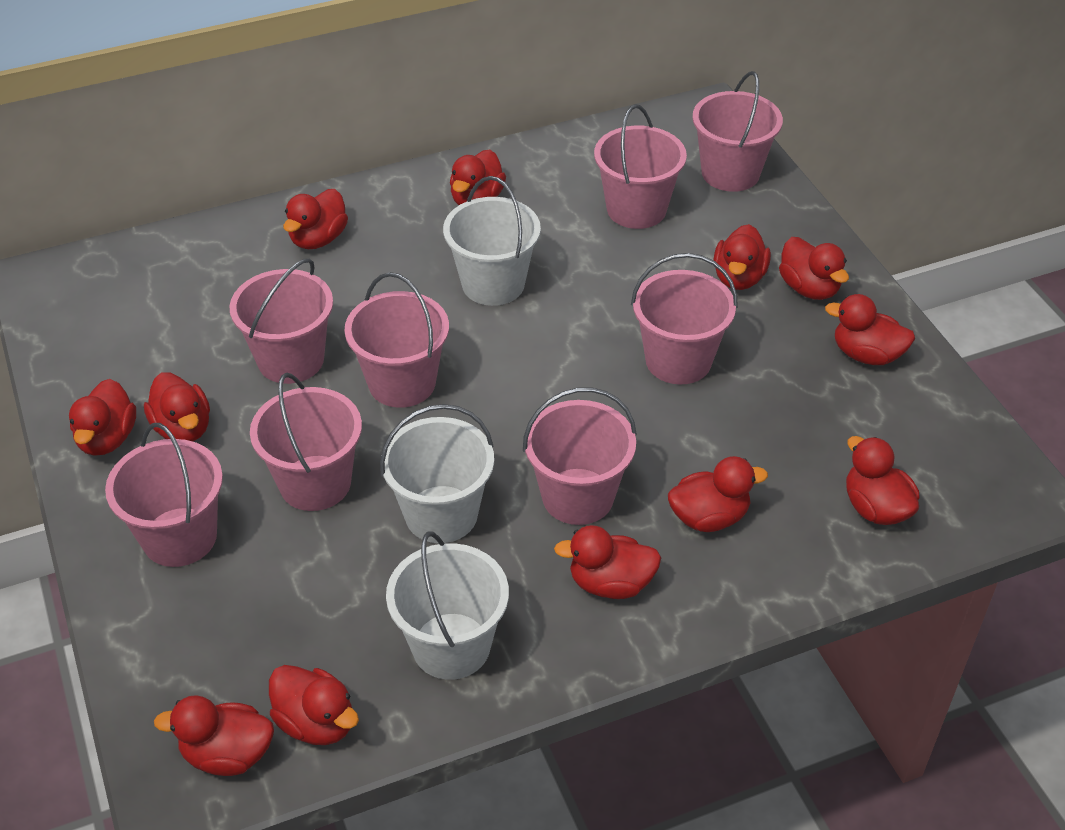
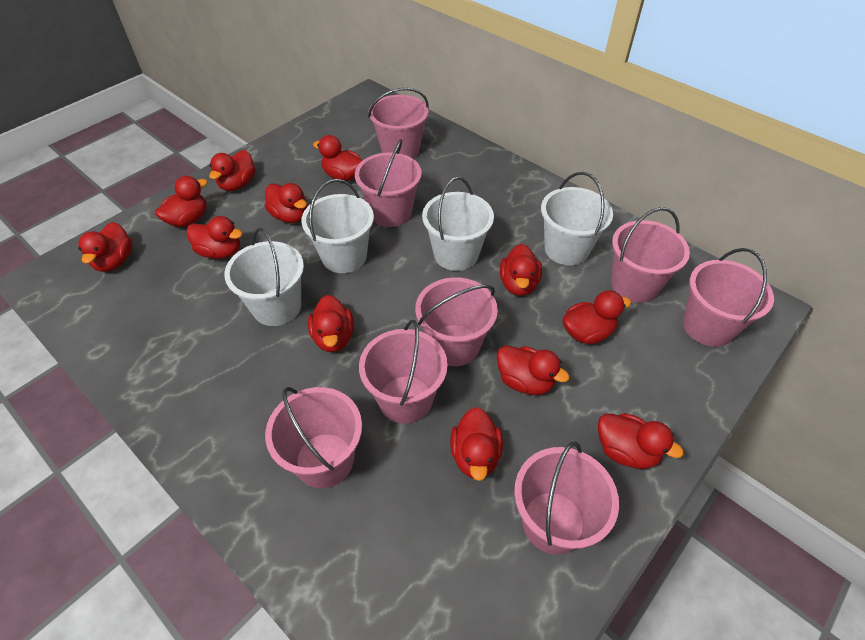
white bucket: [380,404,494,543] [386,531,509,680] [443,176,541,306] = 3 -> [224,228,304,326] [301,179,374,273] [422,177,494,271] [541,172,613,266] = 4

